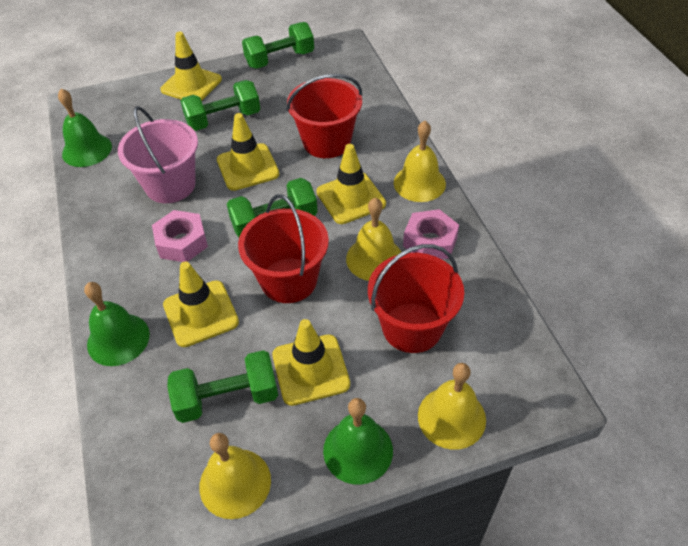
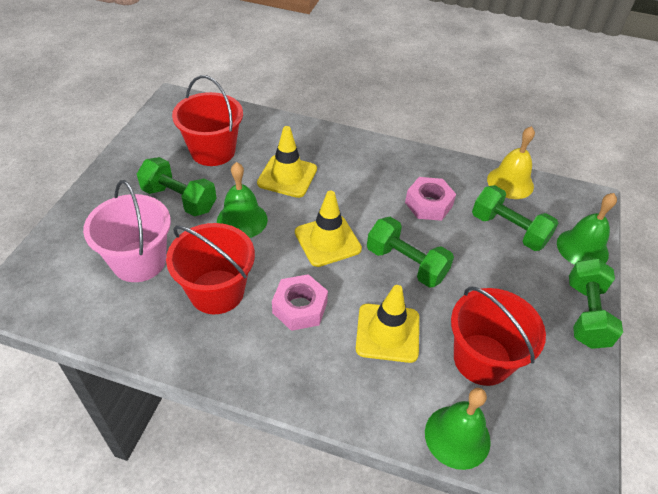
yellow bell: [199,433,271,519] [346,198,401,281] [394,121,446,202] [418,363,486,450] = 4 -> [487,126,535,199] = 1
yellow traffic cone: [160,32,222,101] [163,261,239,347] [217,113,280,191] [272,319,350,406] [316,144,386,224] = 5 -> [257,126,317,198] [295,191,362,267] [356,285,419,363] = 3

